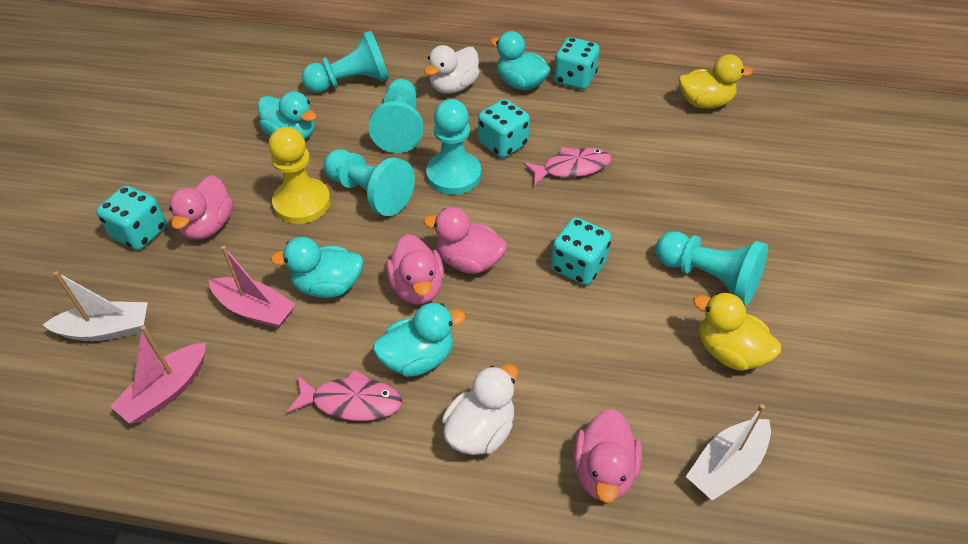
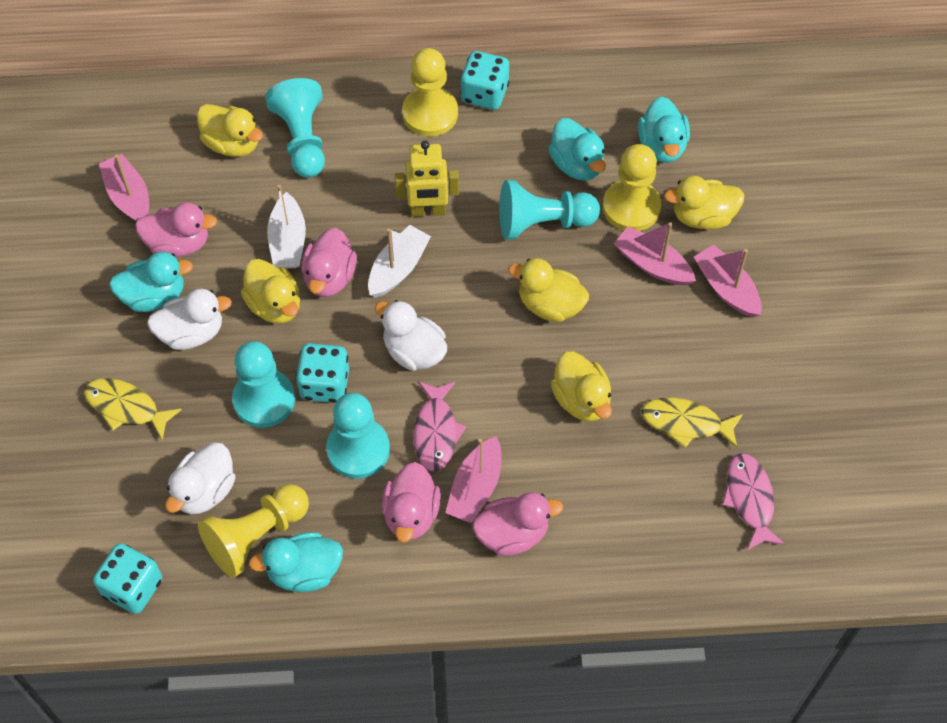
pink boat: [110,326,206,423] [209,246,296,328] = 2 -> [99,154,149,222] [445,436,501,523] [613,222,696,285] [694,245,762,317] = 4
turquoise dice: [96,186,166,250] [478,99,530,158] [551,217,611,285] [554,37,599,90] = 4 -> [93,543,162,614] [296,343,349,403] [460,51,509,110] = 3
turquoise pawn: [302,31,389,93] [324,149,415,216] [368,79,424,153] [426,99,481,195] [655,232,768,305] = 5 -> [232,341,295,428] [265,78,325,178] [326,393,390,479] [499,180,600,239] = 4
white duck: [424,45,480,94] [442,364,518,455] = 2 -> [147,289,232,350] [165,443,236,514] [375,300,447,371] = 3
yellow duck: [679,54,753,109] [693,292,781,371] = 2 -> [197,104,263,157] [241,259,300,324] [508,258,589,322] [551,351,612,422] [664,176,745,230] = 5
yellow fish: none = 0 -> [84,378,182,441] [641,398,743,448] = 2
yellow pawn: [269,127,331,224] = 1 -> [198,484,309,578] [402,48,458,136] [603,144,661,231] = 3
yellow robot: none = 0 -> [395,141,459,217] = 1

